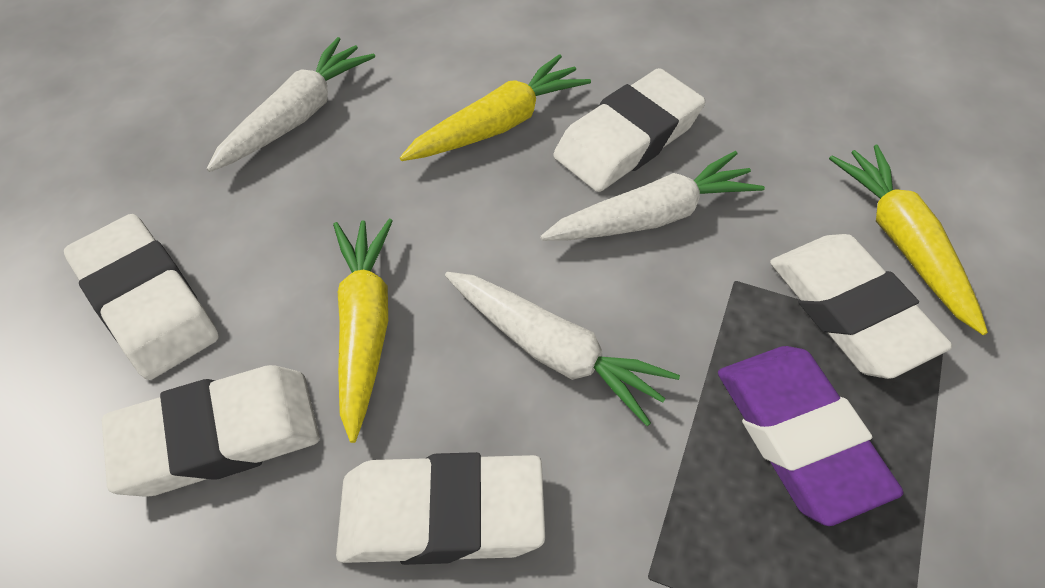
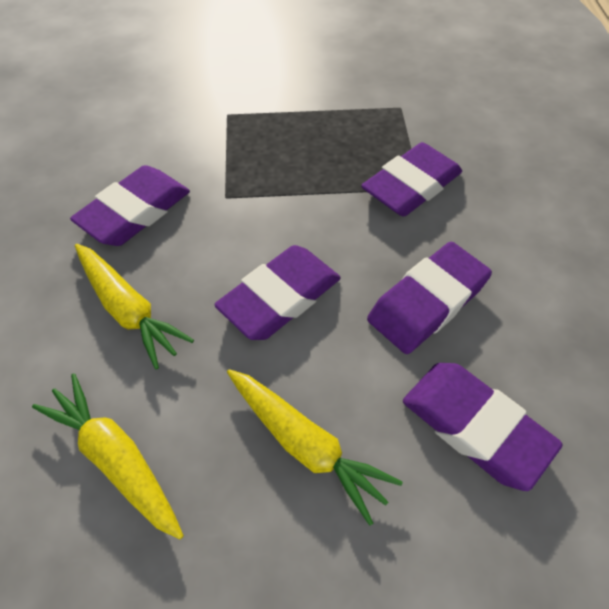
purple eraser: [718,346,903,526] = 1 -> [70,165,190,246] [214,245,341,340] [361,142,462,217] [367,242,492,354] [403,363,563,491] = 5
white carrot: [206,37,375,172] [445,272,680,426] [540,151,765,241] = 3 -> none = 0
white eraser: [64,214,219,380] [102,365,320,497] [336,452,545,565] [554,68,706,192] [770,234,952,379] = 5 -> none = 0

